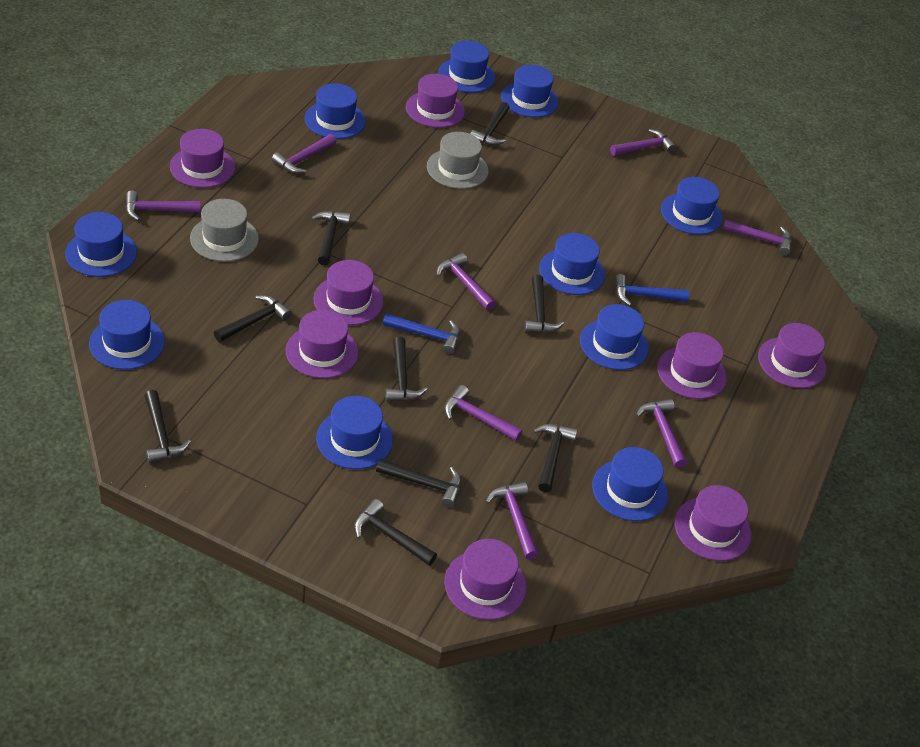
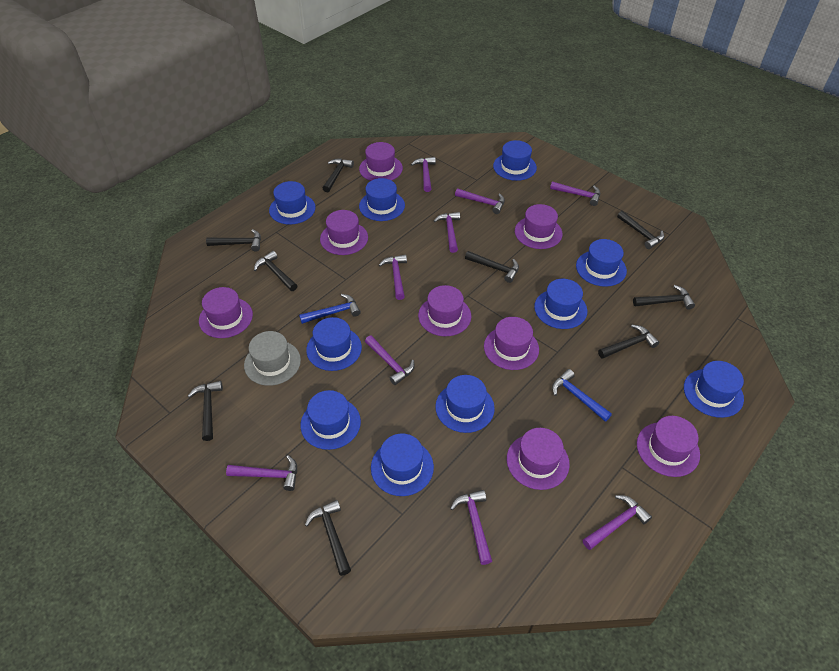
grey hat: [190,199,259,262] [427,132,489,189] = 2 -> [244,331,301,386] = 1
purple hammer: [126,190,201,221] [272,134,336,174] [437,253,496,310] [444,385,523,441] [486,482,539,560] [610,129,676,156] [636,399,687,468] [722,220,792,256] = 8 -> [226,455,297,491] [365,335,415,385] [379,254,407,300] [411,157,436,192] [434,212,460,253] [450,490,492,565] [455,188,505,214] [550,181,600,206] [583,495,652,550] = 9

